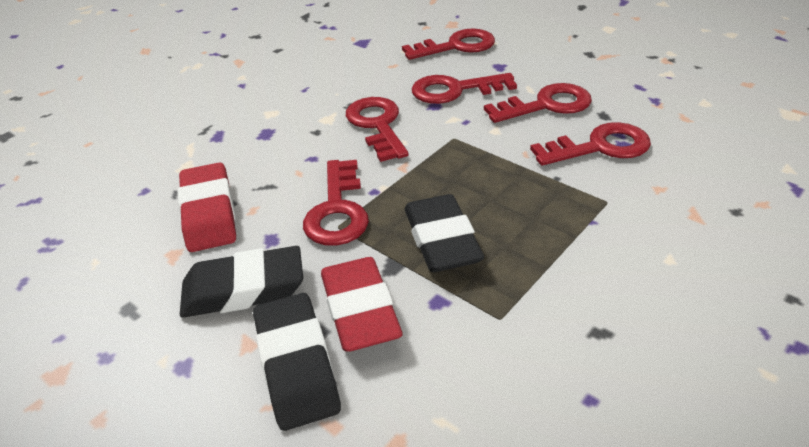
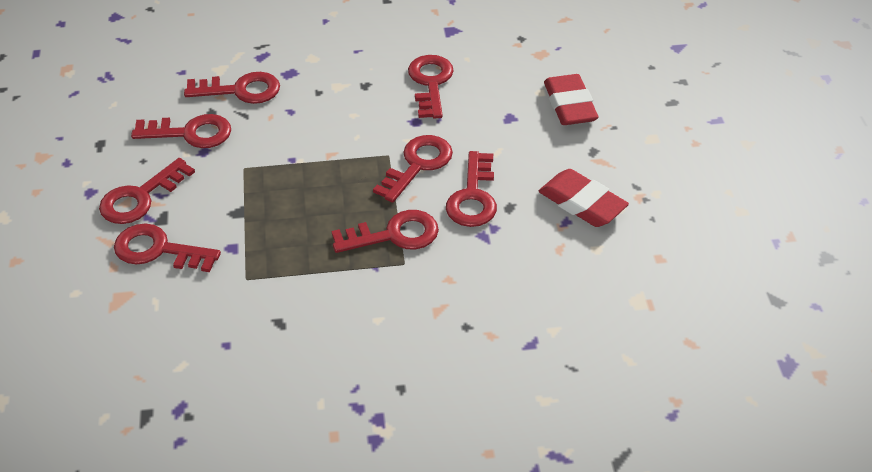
black eraser: [180,246,303,318] [253,293,341,431] [404,194,484,272] = 3 -> none = 0
red key: [303,160,369,246] [346,97,409,162] [402,28,495,60] [412,73,517,104] [484,83,592,123] [530,122,651,166] = 6 -> [99,158,195,224] [114,223,221,272] [131,114,231,148] [184,72,280,104] [332,210,439,253] [373,135,453,203] [408,55,454,119] [446,151,497,227] = 8

